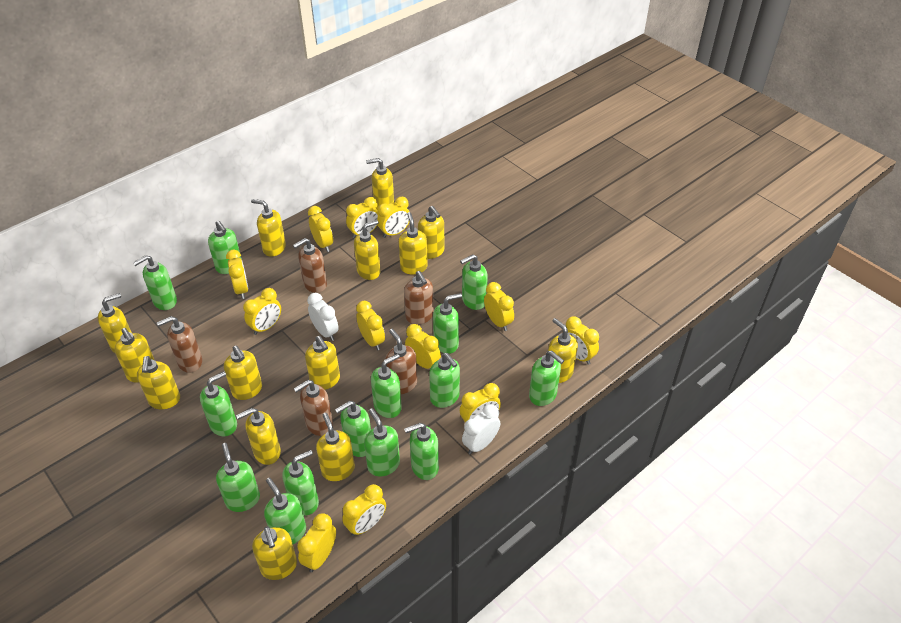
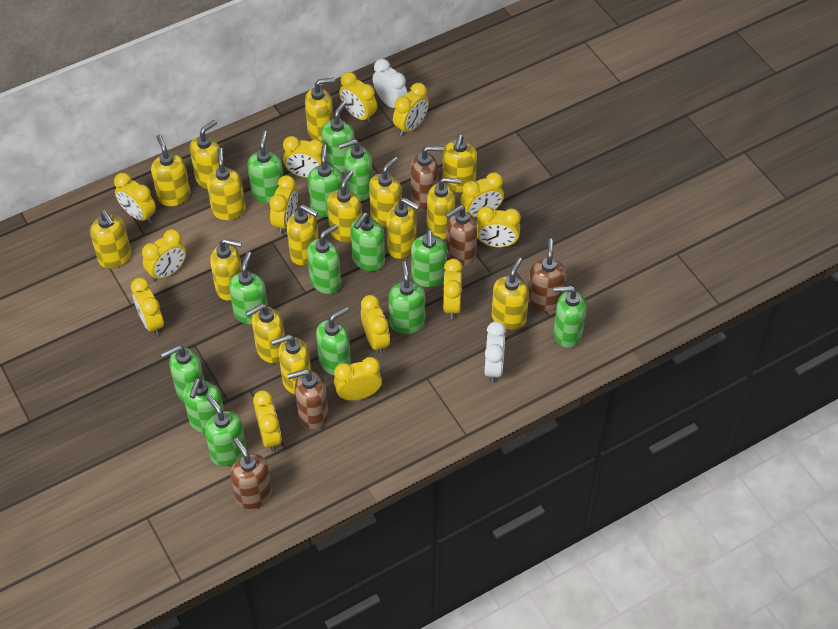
yellow clock: [226,250,249,299] [243,288,281,335] [297,513,336,572] [308,206,333,252] [342,484,386,536] [346,197,379,238] [356,301,385,350] [377,197,410,238] [405,324,441,369] [460,383,501,423] [484,282,514,331] [566,316,599,365] = 12 -> [114,173,156,223] [131,278,164,336] [142,229,186,282] [253,390,282,452] [269,175,298,234] [283,136,327,178] [334,357,382,401] [339,72,377,123] [361,295,390,355] [393,83,429,136] [443,259,463,319] [460,172,504,218] [477,206,521,248] = 13
yellow soap dispenser: [98,293,132,353] [114,328,154,383] [137,356,180,409] [224,345,262,400] [236,408,281,465] [251,199,286,257] [252,526,297,580] [305,336,340,390] [316,413,355,481] [354,220,381,280] [366,158,394,210] [399,212,428,275] [418,206,444,259] [548,318,578,383] = 14 -> [90,210,131,269] [151,135,191,206] [190,120,220,189] [207,148,246,220] [210,239,242,300] [246,304,285,363] [271,335,311,395] [287,205,319,265] [305,78,335,141] [327,171,362,243] [369,157,402,227] [386,198,419,259] [427,177,461,240] [442,134,477,193] [492,258,529,330] = 15

